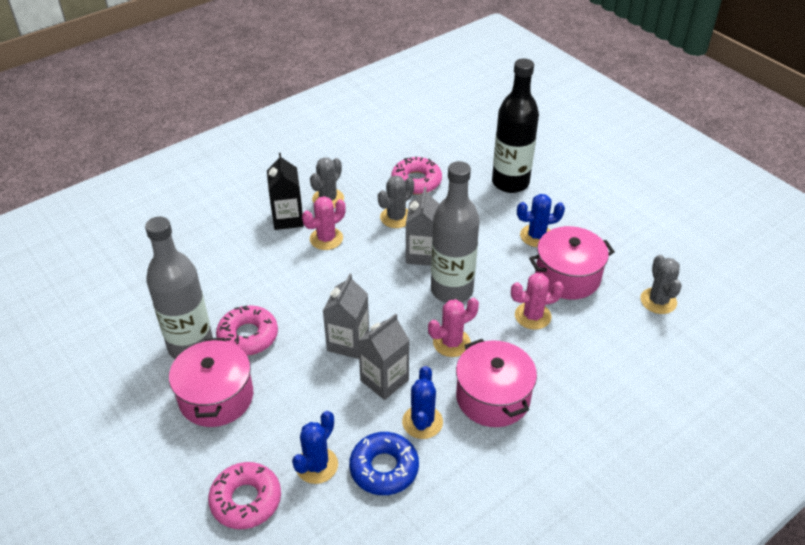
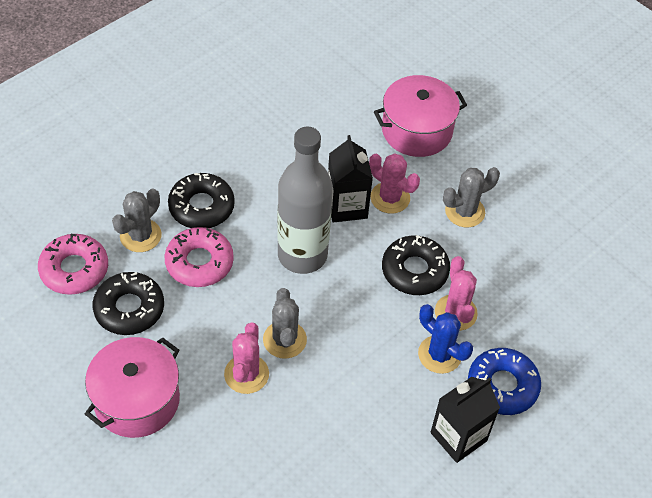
black bottle: [492,58,539,193] = 1 -> none = 0
black carton: [267,153,304,230] = 1 -> [328,135,373,222] [431,377,500,463] = 2
black donut: none = 0 -> [93,272,164,335] [168,173,235,228] [382,235,450,295] = 3
blue cactus: [292,411,338,484] [402,366,443,439] [517,194,565,247] = 3 -> [418,304,473,374] = 1
grey bottle: [145,216,213,359] [431,161,480,303] = 2 -> [277,127,333,274] = 1
grey carton: [323,274,369,359] [358,313,409,400] [406,187,439,266] = 3 -> none = 0
pink donut: [208,462,281,529] [216,305,278,356] [391,157,442,195] = 3 -> [38,234,108,295] [164,227,234,287] = 2
pink pot: [169,338,253,427] [456,339,537,427] [529,226,615,299] = 3 -> [85,337,180,438] [374,75,467,157] = 2

